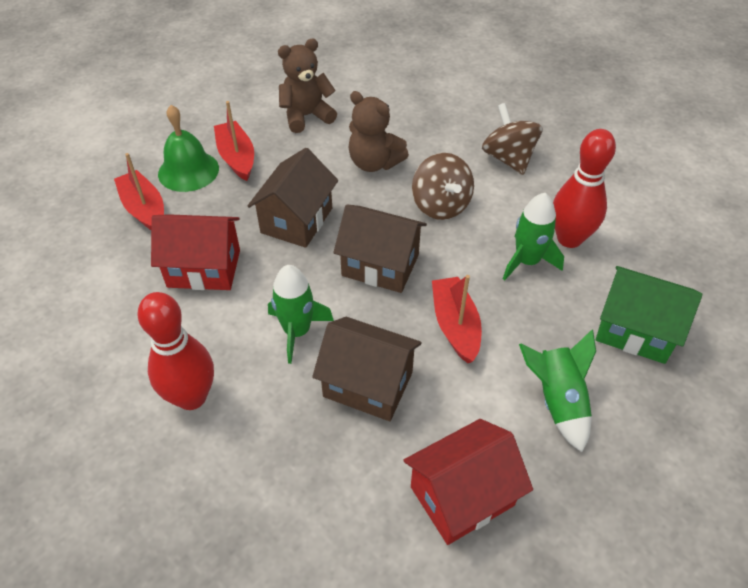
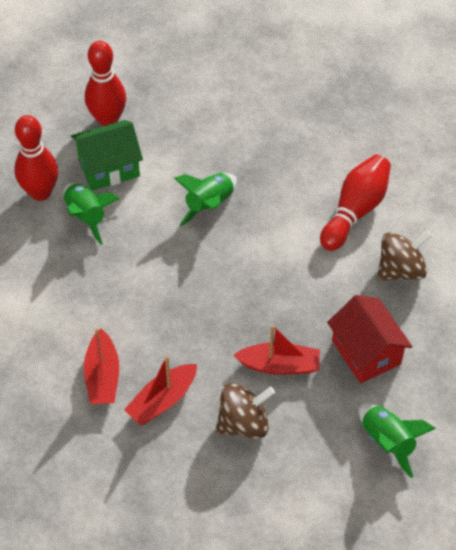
brown house: [248,148,338,248] [312,317,422,421] [333,204,427,293] = 3 -> none = 0
brown teddy bear: [278,39,337,133] [348,91,409,172] = 2 -> none = 0
green bell: [158,105,219,192] = 1 -> none = 0
red bowling pin: [137,292,214,410] [553,129,616,248] = 2 -> [14,115,58,201] [85,41,126,126] [320,155,391,251] = 3
red house: [151,214,240,290] [404,419,533,545] = 2 -> [327,295,413,384] = 1

